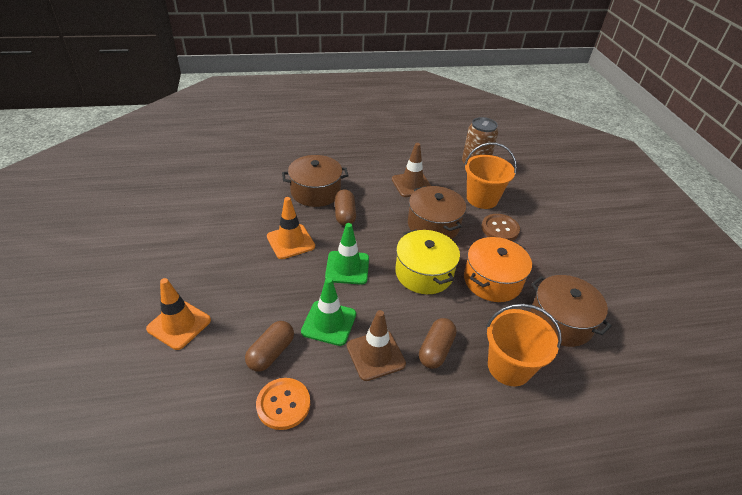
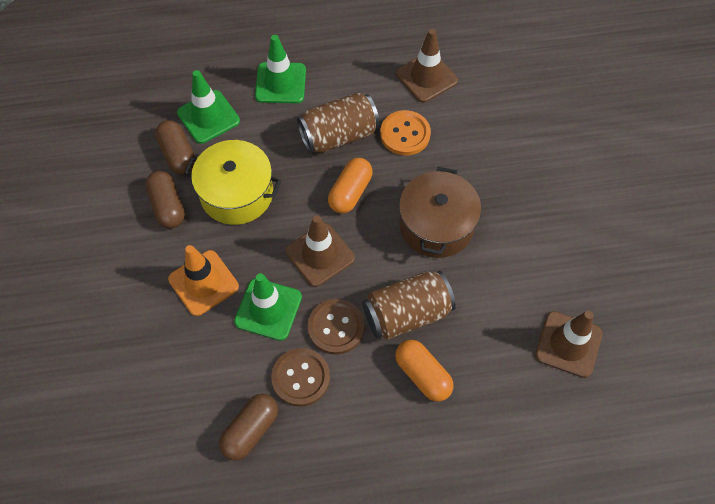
brown button: [482,214,520,241] = 1 -> [271,348,330,407] [307,299,364,355] = 2
brown can: [462,117,498,164] = 1 -> [297,92,380,153] [362,271,456,340] = 2
brown pot: [282,155,349,207] [408,186,466,239] [530,275,612,347] = 3 -> [399,167,481,258] = 1
brown traffic cone: [347,310,406,381] [392,143,431,197] = 2 -> [285,215,355,287] [396,29,458,103] [535,311,602,378] = 3
green traffic cone: [301,278,356,346] [325,223,369,285] = 2 -> [177,70,240,144] [234,273,302,341] [255,35,306,103] = 3
orange bucket: [464,142,517,209] [486,304,562,386] = 2 -> none = 0
orange capsule: none = 0 -> [328,158,373,214] [395,340,454,402] = 2
orange pot: [464,237,532,302] = 1 -> none = 0
orange traffic cone: [146,278,211,350] [267,197,315,259] = 2 -> [168,245,239,316] = 1

